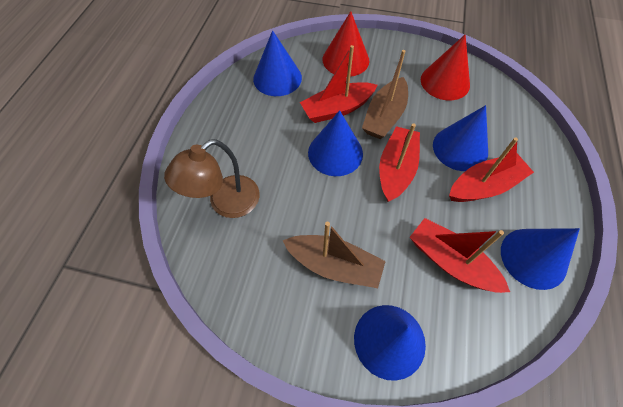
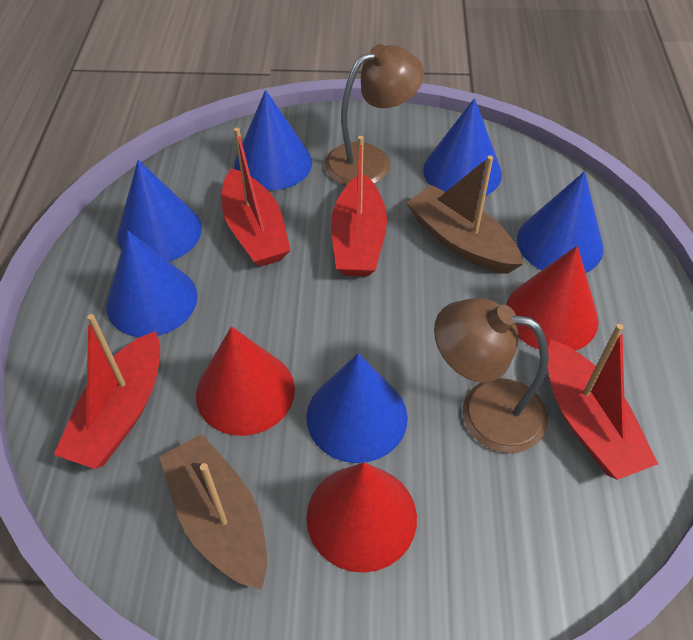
blue cone: [253,30,302,96] [308,110,363,176] [354,305,426,381] [433,105,488,171] [501,228,580,290] = 5 -> [106,231,198,337] [117,160,202,261] [235,90,312,190] [306,353,408,463] [423,98,502,198] [517,171,604,273] = 6
brown lamp: [164,139,260,218] = 1 -> [325,44,424,186] [434,298,549,453] = 2
red cone: [323,11,369,77] [421,34,470,100] = 2 -> [196,326,295,436] [306,462,417,573] [506,246,599,351] = 3

